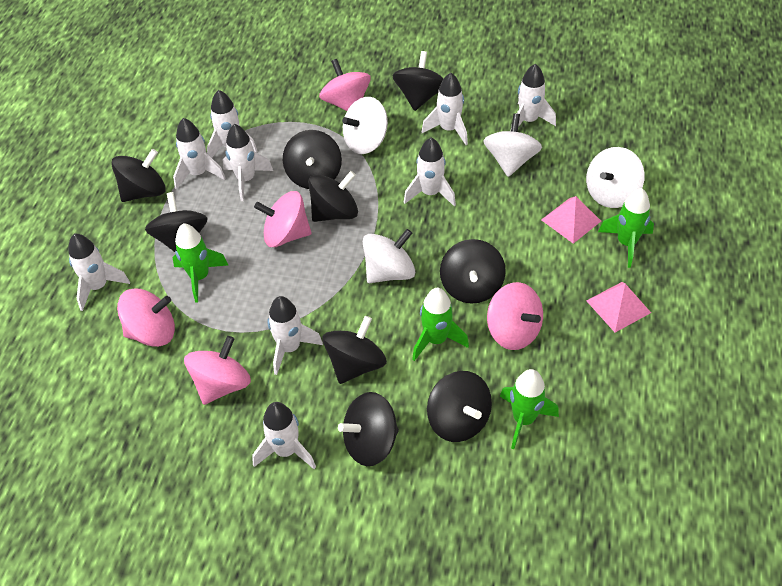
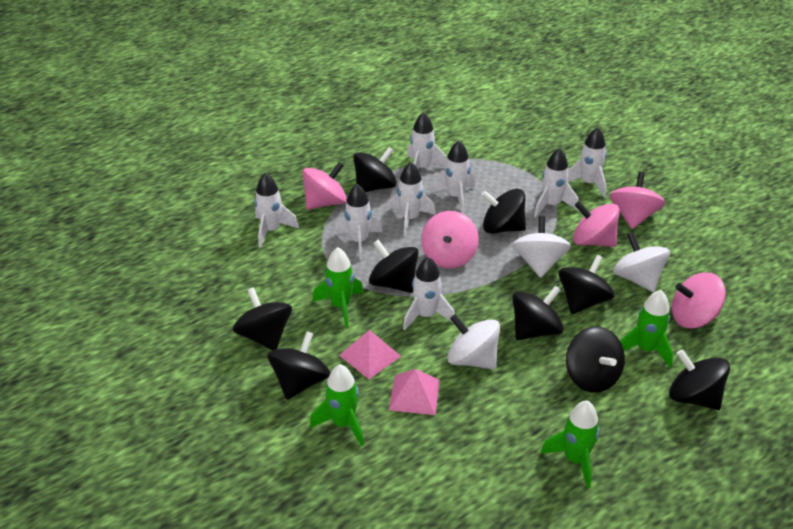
white rocket: [68,234,130,311] [173,118,225,190] [207,90,257,158] [223,124,273,201] [252,402,316,469] [267,296,323,375] [404,137,456,206] [422,73,468,145] [511,64,556,128] = 9 -> [254,173,299,248] [334,184,382,260] [390,162,436,236] [403,257,455,330] [407,112,447,170] [431,140,475,213] [534,148,578,217] [568,127,607,197] = 8
white spinning top: [342,97,388,154] [363,229,415,283] [483,113,542,177] [586,147,645,208] = 4 -> [447,314,500,370] [512,216,571,278] [613,232,670,292] = 3

